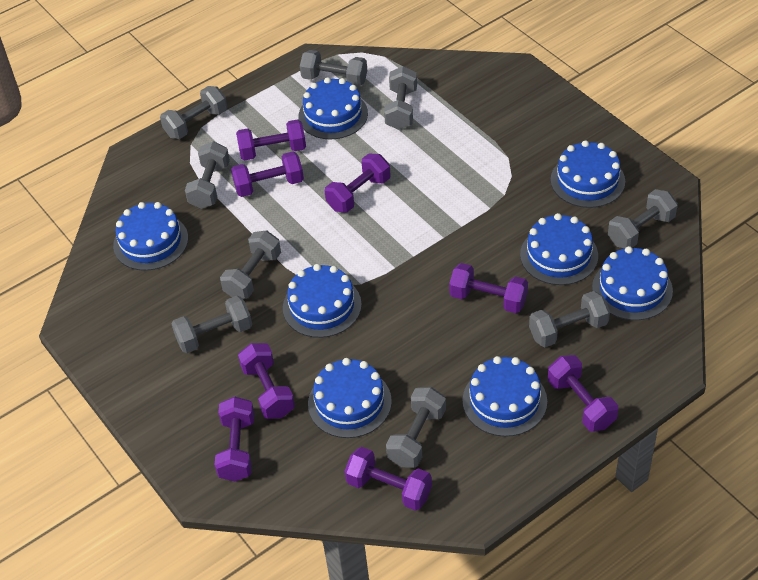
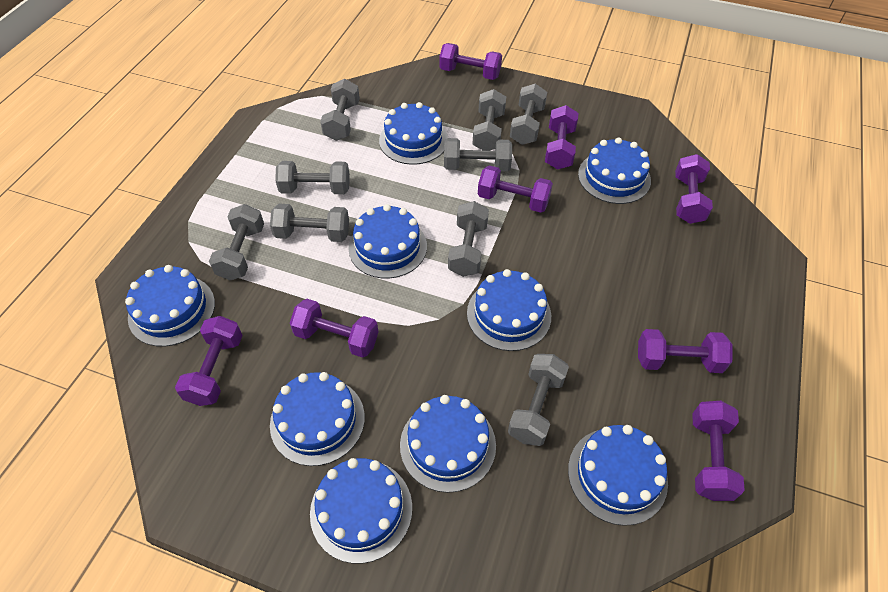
blue cake: [113,202,188,271] [283,264,362,338] [299,77,368,139] [308,358,392,438] [462,356,547,437] [520,213,598,285] [551,140,625,208] [592,246,673,320] = 8 -> [125,265,215,347] [270,372,365,466] [310,458,412,564] [348,204,427,279] [379,102,448,165] [400,395,496,493] [467,269,551,351] [568,425,668,526] [578,137,651,204] = 9

